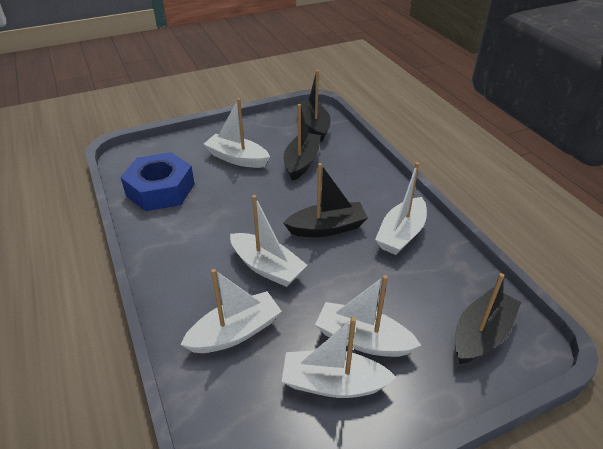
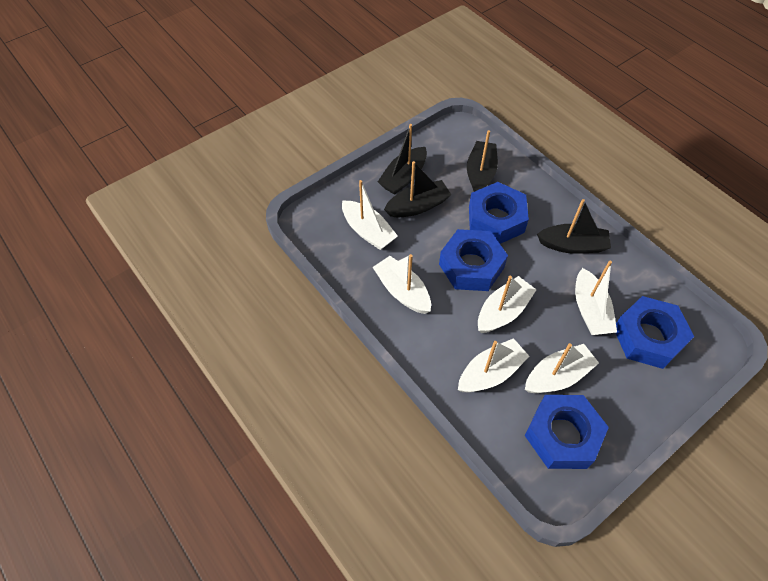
blue nut: [120,152,195,211] = 1 -> [439,229,508,291] [469,182,529,244] [525,395,609,469] [616,296,694,369] = 4

